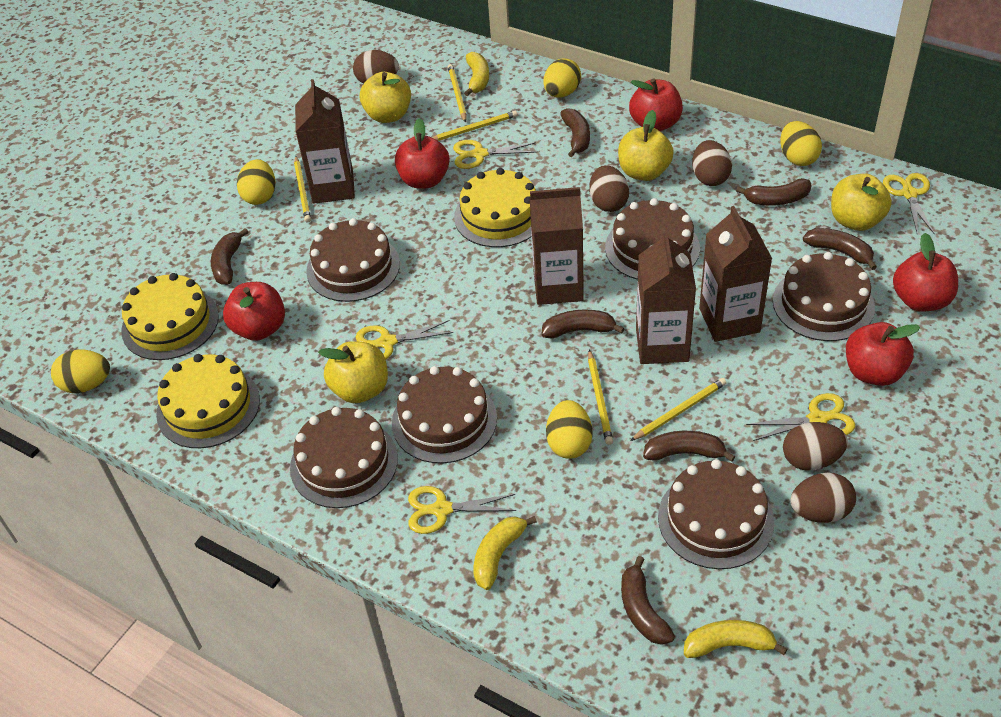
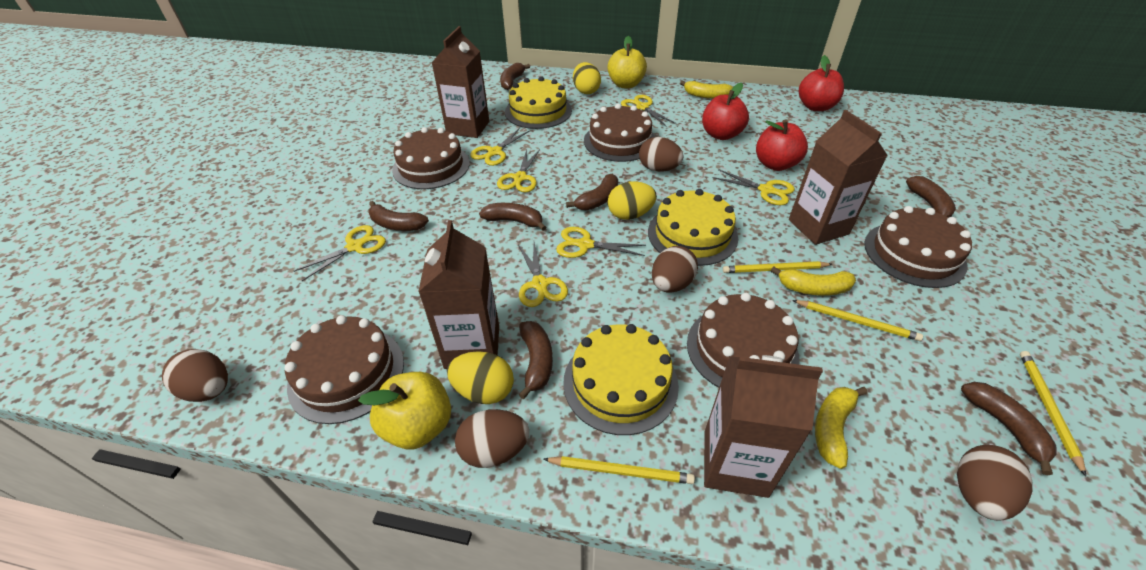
brown cake: [290,407,398,508] [306,218,400,302] [392,366,497,463] [605,198,700,280] [658,459,774,569] [773,252,875,341] = 6 -> [285,315,404,424] [392,127,470,189] [584,104,655,162] [687,293,799,388] [864,206,972,288] = 5
red apple: [223,282,285,341] [395,118,449,189] [629,79,683,131] [846,322,920,386] [893,233,958,312] = 5 -> [702,83,749,140] [756,119,808,171] [799,55,844,111] = 3
yellow apple: [318,341,388,403] [360,72,411,123] [618,110,674,181] [831,174,892,231] = 4 -> [358,372,451,449] [607,36,647,88] = 2
yellow egg: [51,350,110,393] [237,159,276,205] [543,58,581,98] [546,400,593,459] [780,121,822,166] = 5 -> [447,351,514,404] [573,62,601,94] [608,181,657,220] = 3
yellow pencil: [294,156,311,222] [432,111,517,141] [448,64,467,123] [588,349,613,445] [630,378,727,441] = 5 -> [544,456,695,484] [723,261,832,273] [792,300,923,341] [1020,351,1086,476] = 4
yellow scissors: [356,320,453,359] [408,486,517,534] [453,140,536,169] [746,393,855,441] [883,173,935,235] = 5 -> [294,225,386,281] [470,128,530,166] [497,149,540,192] [518,242,568,307] [556,227,646,258] [621,95,676,127] [713,169,795,205] = 7

